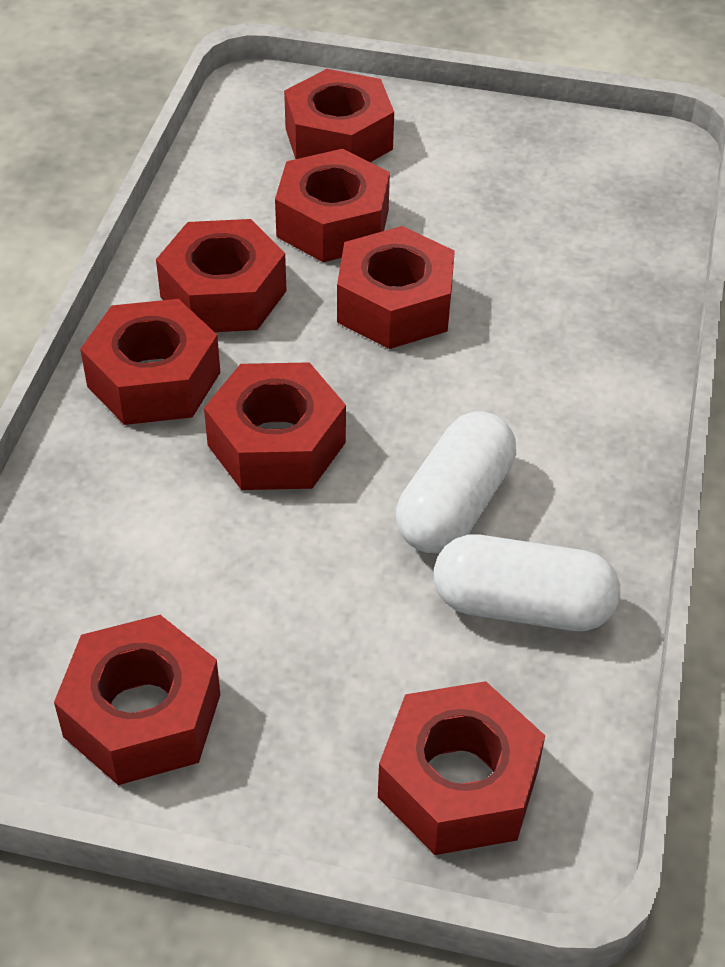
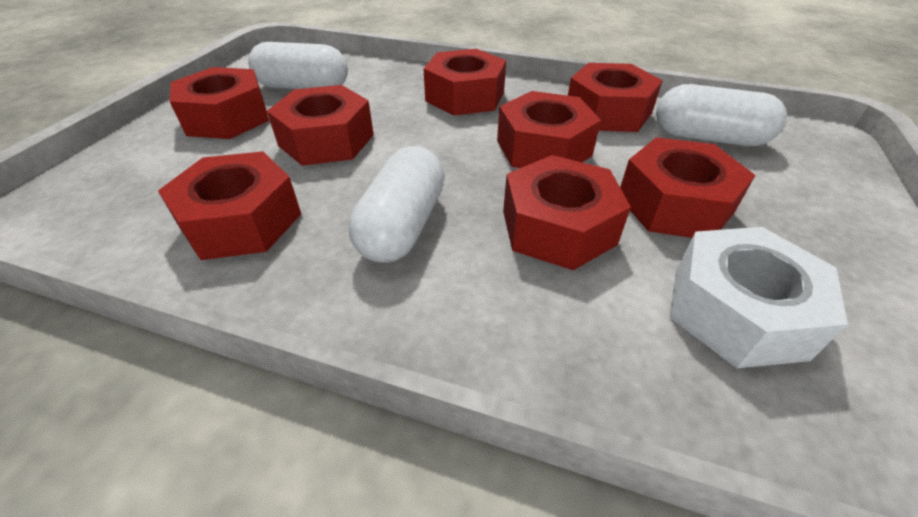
white capsule: [396,411,516,554] [434,535,620,631] = 2 -> [248,42,348,89] [349,146,445,263] [656,84,787,146] = 3
white nut: none = 0 -> [669,227,848,368] = 1

